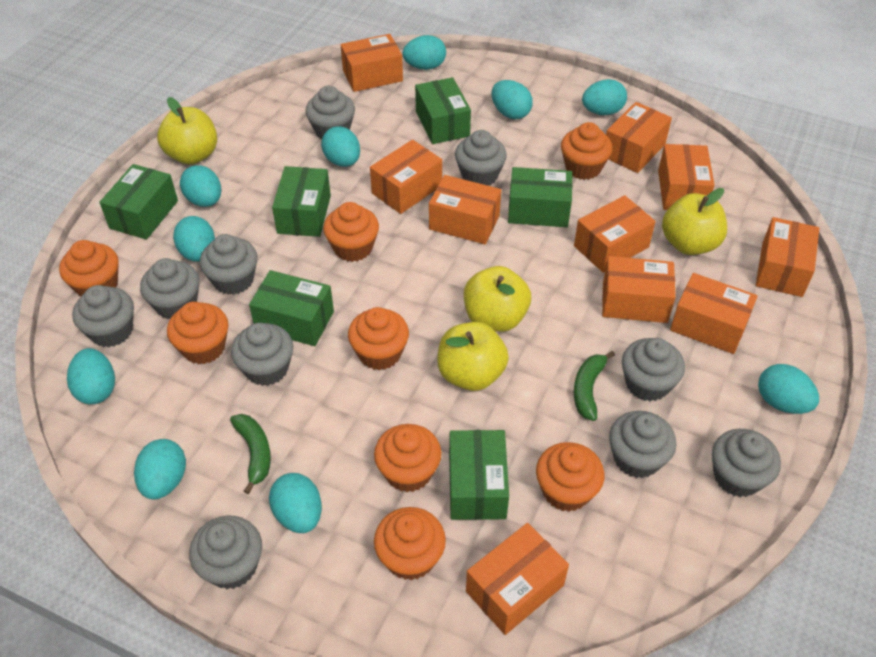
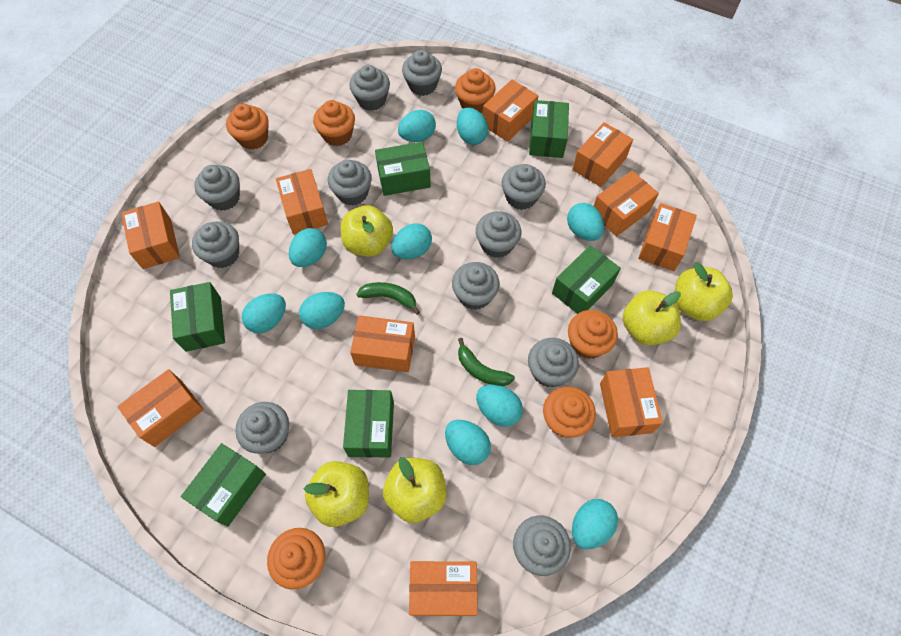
grey cupcake: [72,285,134,347] [140,258,199,319] [189,516,262,589] [200,234,257,295] [231,323,293,386] [305,86,355,139] [455,130,507,186] [609,411,676,478] [622,338,685,402] [712,429,781,497] = 10 -> [192,221,239,268] [194,165,240,211] [235,402,289,454] [328,160,372,206] [349,65,390,111] [402,50,442,96] [452,262,500,310] [476,211,521,258] [502,164,546,210] [513,515,571,576] [528,338,579,387] = 11
orange cupcake: [59,240,118,297] [167,302,228,364] [323,202,379,262] [348,307,409,370] [374,424,442,492] [374,507,446,581] [536,442,605,512] [561,122,612,180] = 8 -> [226,104,269,150] [267,528,325,590] [313,100,355,146] [455,68,495,113] [543,387,596,438] [568,310,618,359] = 6
yellow apple: [157,97,217,165] [437,322,509,391] [464,266,531,332] [662,188,727,255] = 4 -> [304,461,369,527] [341,205,393,257] [383,457,447,523] [623,290,681,346] [675,262,733,321] = 5

